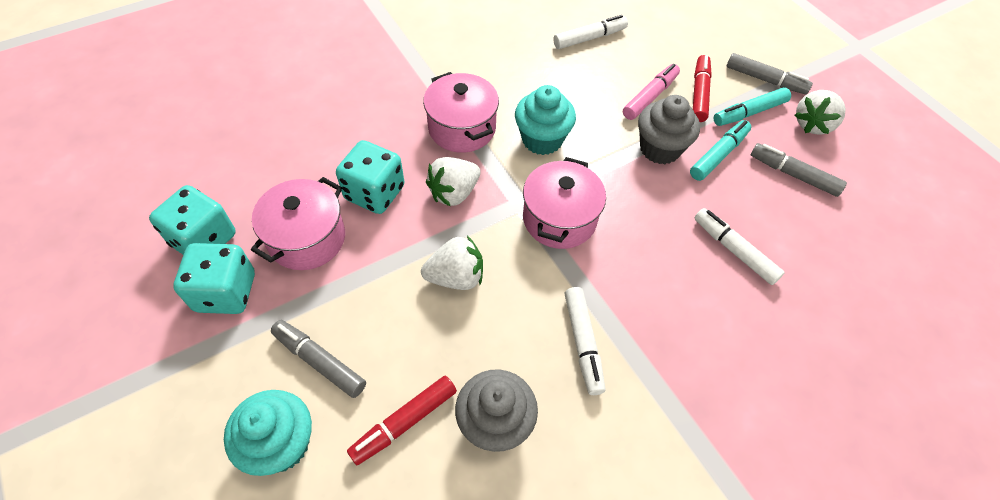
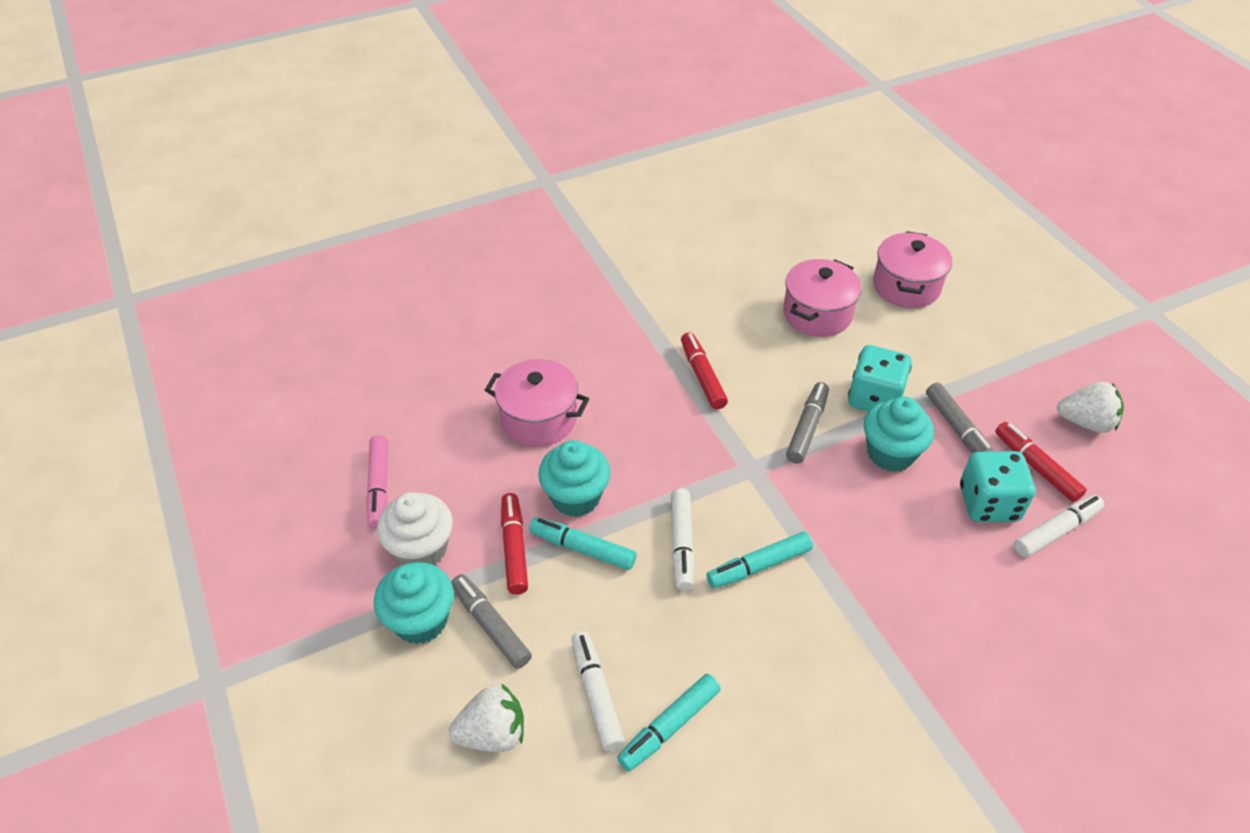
grey cupcake: [455,369,538,452] [638,95,700,164] = 2 -> none = 0
red marker: [347,376,457,465] [693,55,712,122] = 2 -> [501,493,528,595] [681,332,728,410] [995,422,1087,502] = 3
turquoise cupcake: [224,390,312,476] [515,85,576,155] = 2 -> [374,562,454,644] [538,440,610,517] [864,396,934,472] = 3
turquoise dice: [149,185,236,255] [173,243,255,314] [336,140,405,214] = 3 -> [848,345,912,411] [960,451,1035,522] = 2
turquoise marker: [690,120,751,181] [714,87,791,126] = 2 -> [529,517,637,570] [617,674,721,772] [707,532,813,588] = 3
white cupcake: none = 0 -> [377,492,453,565] = 1
white strawberry: [421,236,483,290] [426,157,481,207] [795,90,846,135] = 3 -> [448,683,524,752] [1057,382,1124,433] = 2

